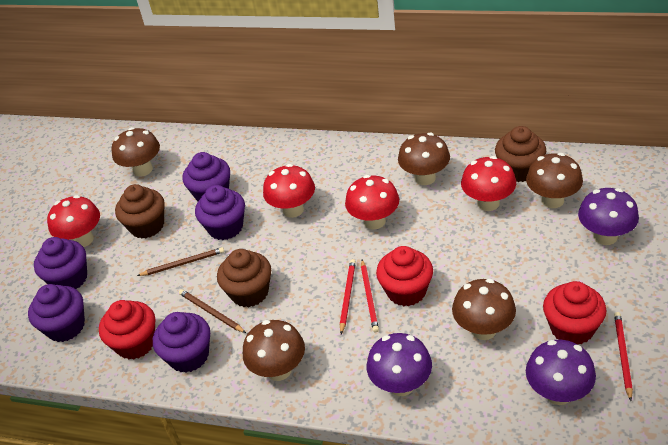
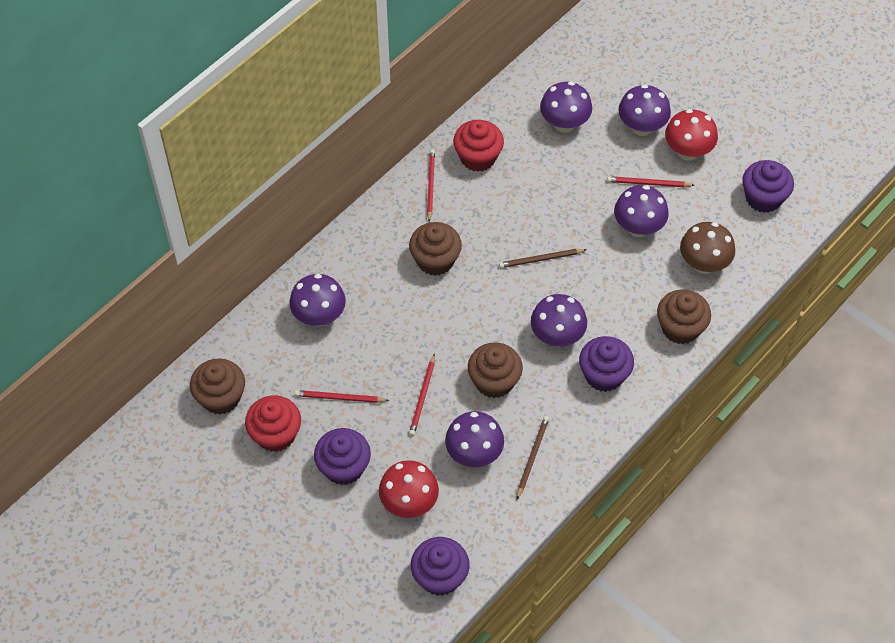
brown cupcake: [115,184,165,239] [217,249,271,307] [495,126,546,182] = 3 -> [190,358,245,415] [409,222,462,276] [468,343,523,398] [657,289,711,344] = 4
brown mushroom: [112,127,160,177] [243,320,305,381] [398,133,450,185] [452,279,516,340] [526,153,583,208] = 5 -> [680,222,735,274] = 1
purple cupcake: [28,284,85,342] [34,237,87,289] [153,312,210,373] [182,152,230,201] [195,185,245,240] = 5 -> [314,428,371,485] [411,537,470,596] [579,336,634,392] [742,160,794,213] = 4
purple mushroom: [367,333,432,396] [526,340,596,405] [578,188,639,245] = 3 -> [289,274,346,327] [445,411,504,467] [531,294,587,347] [540,81,592,133] [614,185,669,237] [618,84,671,136] = 6
red cupcake: [99,300,155,359] [376,246,433,306] [543,281,607,344] = 3 -> [245,395,301,452] [453,120,504,172] = 2
red mushroom: [47,195,100,247] [263,164,315,218] [345,175,399,230] [461,156,516,211] = 4 -> [379,460,439,518] [665,109,718,161] = 2
red pencil: [340,259,356,334] [361,259,379,332] [614,312,633,401] = 3 -> [294,390,389,403] [409,353,435,436] [427,149,435,222] [607,176,695,187] = 4

